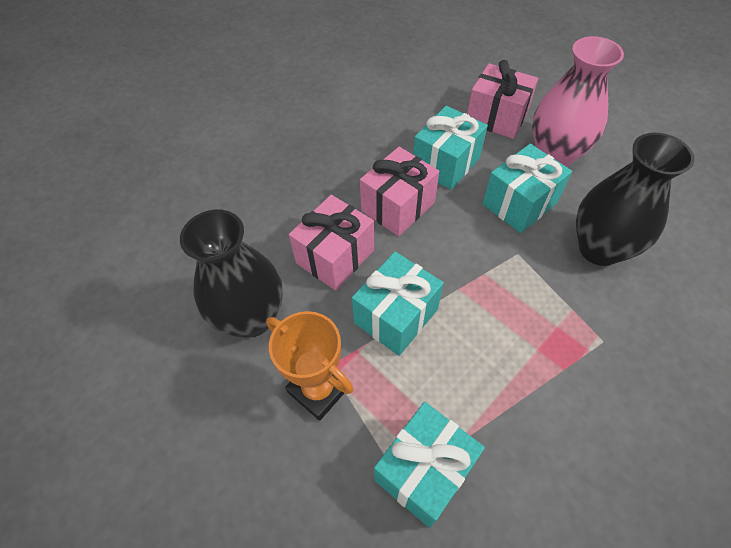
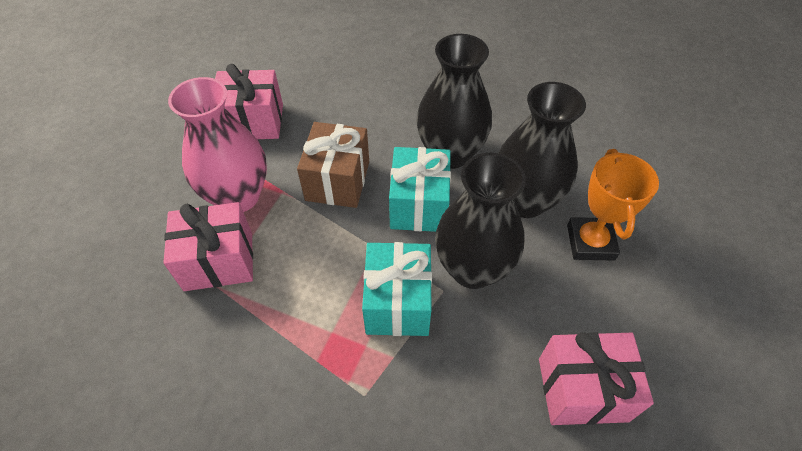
black vase: [180,209,283,338] [576,133,694,266] = 2 -> [416,34,492,169] [435,153,526,289] [499,82,586,218] = 3
brown gift: none = 0 -> [297,122,369,208] = 1
turquoise gift: [352,252,444,356] [374,402,485,528] [413,106,488,190] [483,144,572,233] = 4 -> [362,242,432,336] [389,147,451,232] = 2

